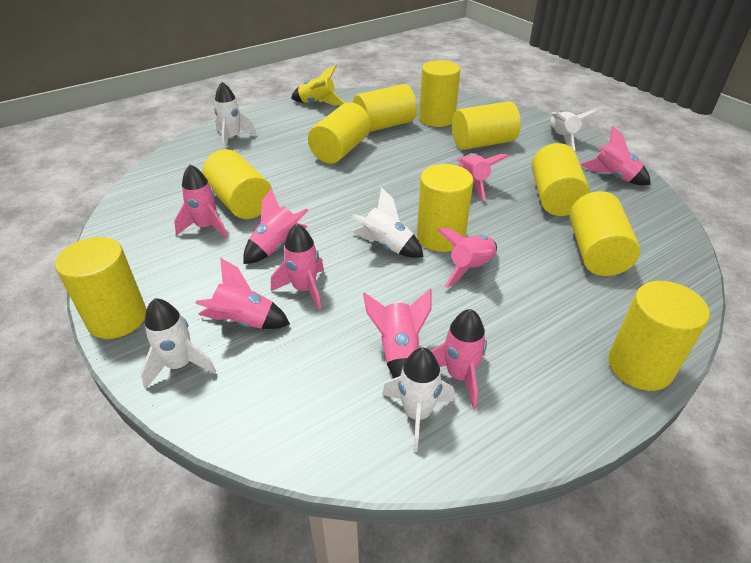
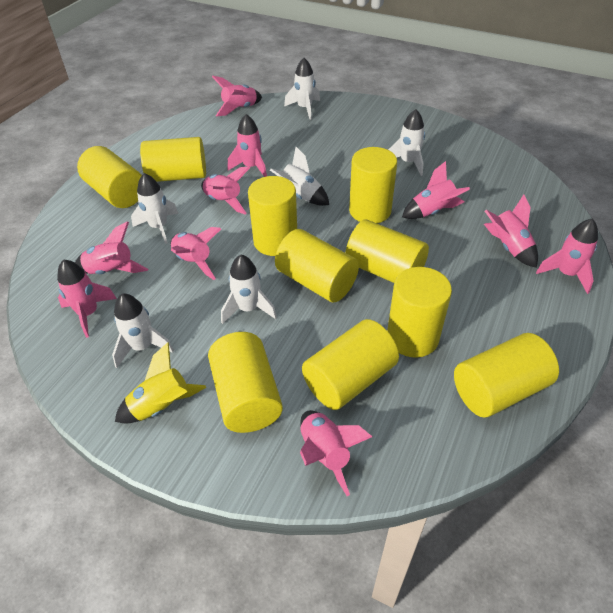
pink rocket: [174,164,228,239] [195,258,290,329] [243,188,309,264] [271,224,324,311] [363,289,432,378] [431,309,487,409] [437,228,497,288] [457,153,509,201] [580,126,651,185] = 9 -> [57,259,117,338] [75,221,148,274] [170,227,221,280] [201,166,250,214] [212,76,262,116] [228,114,267,177] [300,410,372,496] [402,161,470,219] [484,194,538,268] [536,218,598,294] = 10
white rocket: [140,298,216,389] [214,82,257,150] [352,187,423,258] [382,348,455,452] [549,110,599,151] = 5 -> [112,294,174,368] [131,173,179,244] [221,255,277,324] [270,147,329,206] [284,58,320,120] [388,109,425,176] = 6

